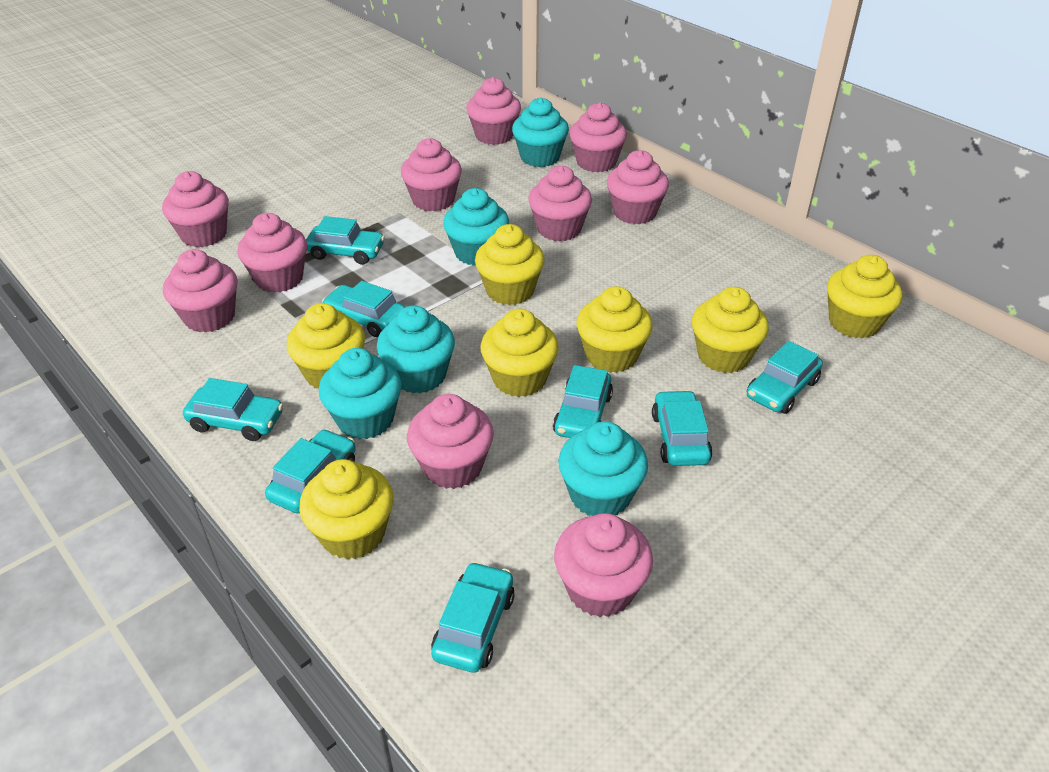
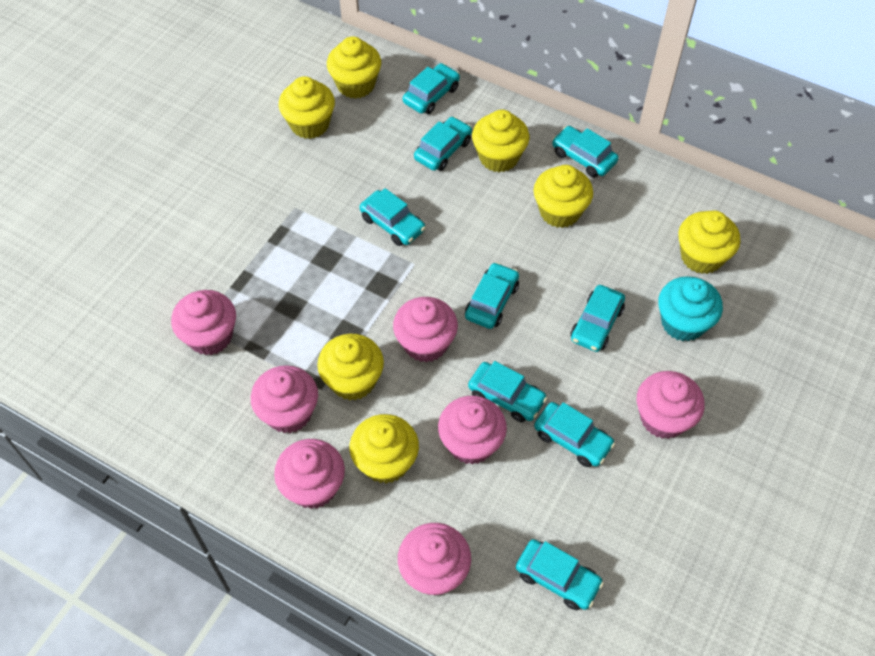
pink cupcake: [162,171,229,247] [163,249,237,333] [237,213,307,293] [401,138,462,211] [407,394,494,489] [466,77,521,145] [528,166,592,241] [554,513,653,617] [569,102,627,172] [607,150,669,224] = 10 -> [171,290,236,355] [251,365,318,433] [274,439,345,509] [393,297,458,363] [398,523,471,596] [438,396,507,465] [637,371,705,439] = 7
turquoise car: [183,378,283,441] [265,429,356,513] [306,216,385,265] [322,281,405,337] [431,561,515,673] [553,365,613,438] [652,390,713,466] [747,341,823,414] = 8 -> [360,188,426,246] [403,63,460,114] [414,116,472,171] [465,262,519,329] [468,361,547,423] [516,539,604,611] [534,402,615,467] [552,126,619,178] [570,285,625,352] = 9
turquoise cupcake: [319,348,402,440] [377,305,455,393] [443,188,509,266] [512,97,569,167] [558,421,648,516] = 5 -> [658,276,723,341] = 1

